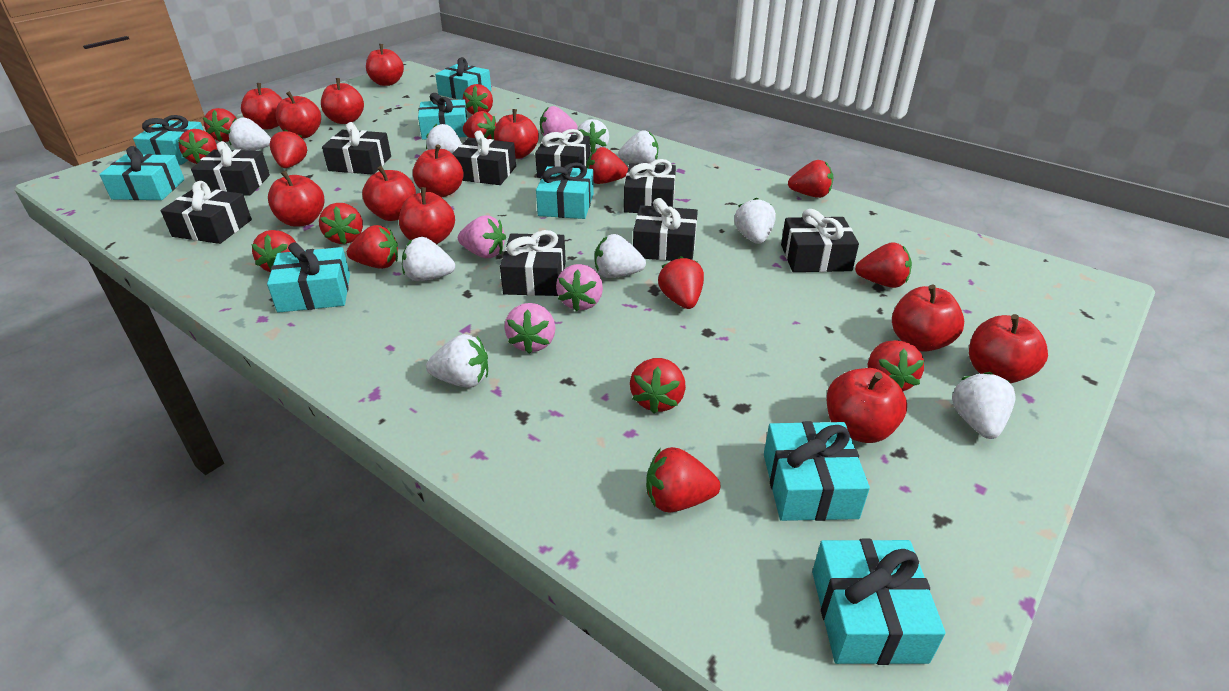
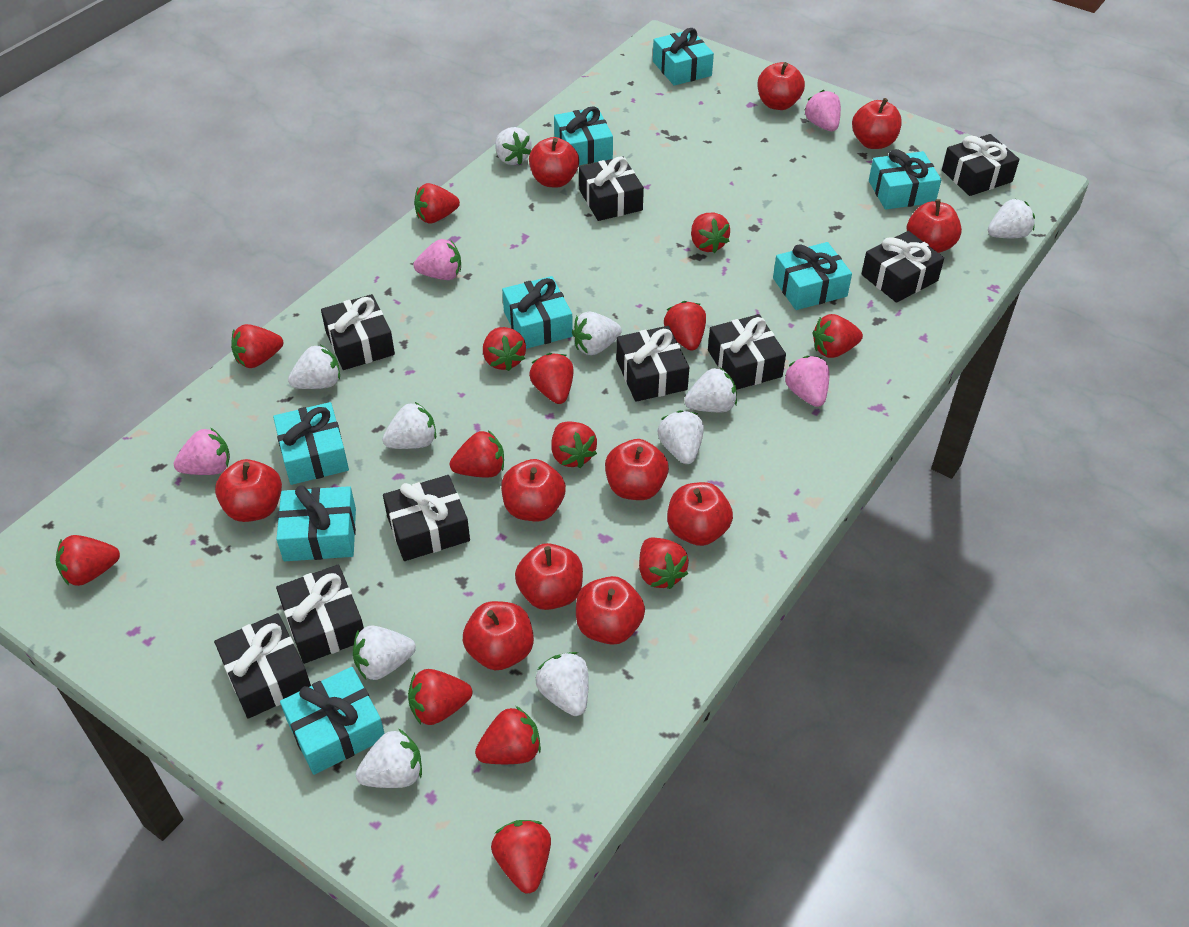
red apple: [241,83,282,129] [268,171,324,227] [275,91,321,138] [321,78,364,124] [362,166,416,221] [366,44,404,86] [399,187,455,244] [413,144,464,197] [494,109,539,159] [827,368,907,443] [892,285,964,352] [969,314,1048,383] = 12 -> [215,459,282,522] [463,601,534,670] [501,459,566,521] [515,543,583,610] [529,137,579,187] [576,576,645,645] [605,439,669,500] [667,482,733,546] [757,62,805,110] [852,98,902,149] [907,199,962,253] = 11
red strawberry: [178,129,217,164] [203,108,237,142] [251,230,296,273] [270,129,307,168] [319,203,363,245] [347,225,398,269] [463,84,493,115] [463,111,497,140] [587,147,628,184] [630,358,686,414] [646,447,721,513] [658,256,704,309] [788,160,833,198] [855,242,912,288] [868,340,924,391] = 15 -> [56,535,120,586] [231,324,283,368] [408,669,472,725] [414,183,460,224] [450,430,504,478] [475,706,541,764] [483,327,526,371] [491,820,551,894] [529,353,574,404] [551,421,597,468] [639,538,689,589] [664,301,706,351] [691,213,730,253] [812,314,863,358] = 14
white strawberry: [229,117,271,151] [402,237,455,281] [426,124,462,153] [426,334,488,388] [577,119,609,154] [595,234,646,278] [618,130,658,164] [734,197,776,244] [952,372,1016,439] = 9 -> [288,344,340,389] [353,626,416,680] [356,729,422,788] [382,402,436,449] [495,127,532,165] [536,652,589,716] [572,312,622,355] [657,410,704,464] [684,368,737,412] [988,199,1035,238] = 10

